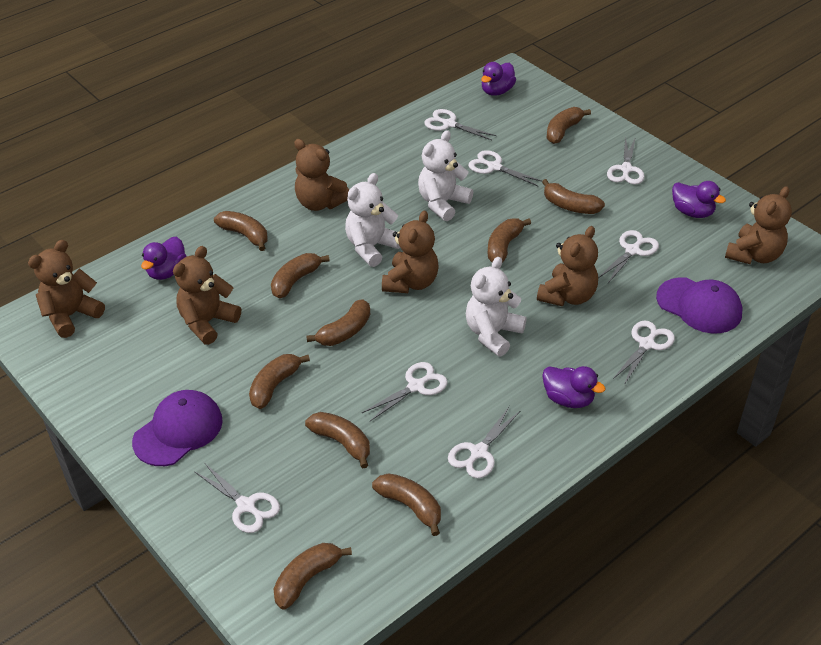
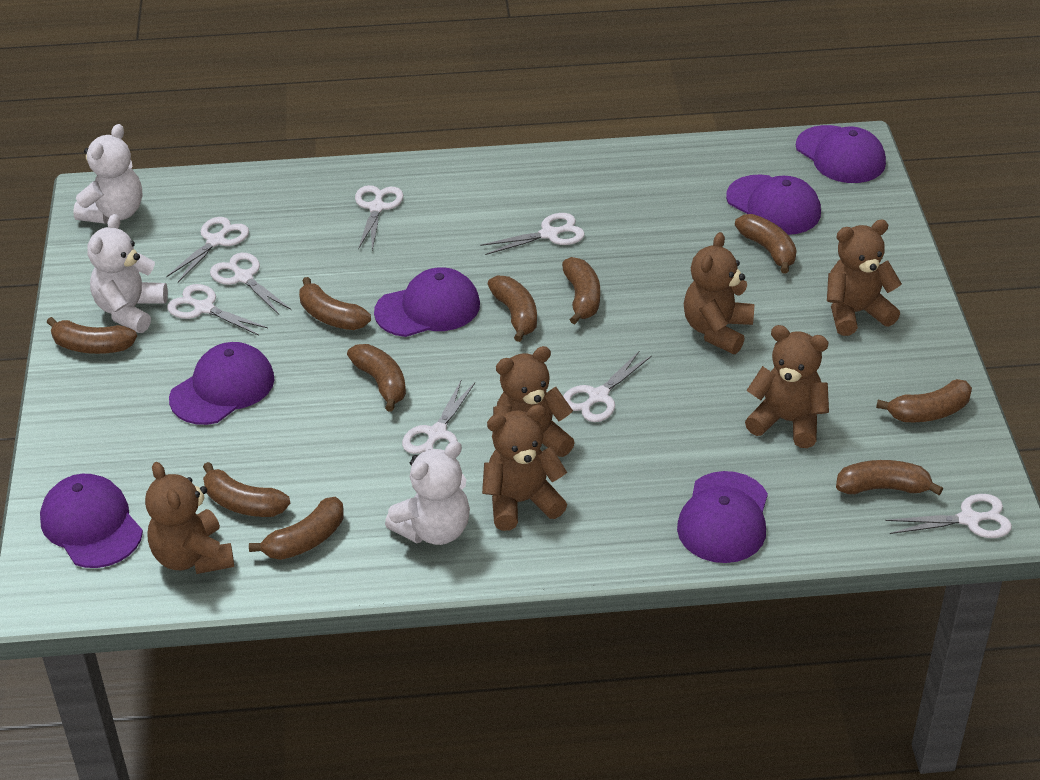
purple cap: [132,390,223,466] [656,277,743,333] = 2 -> [40,474,143,568] [169,342,275,425] [374,267,480,337] [677,471,768,563] [726,174,821,235] [796,125,886,183] = 6
purple duck: [141,237,187,280] [481,62,516,96] [542,366,606,408] [672,181,726,218] = 4 -> none = 0

